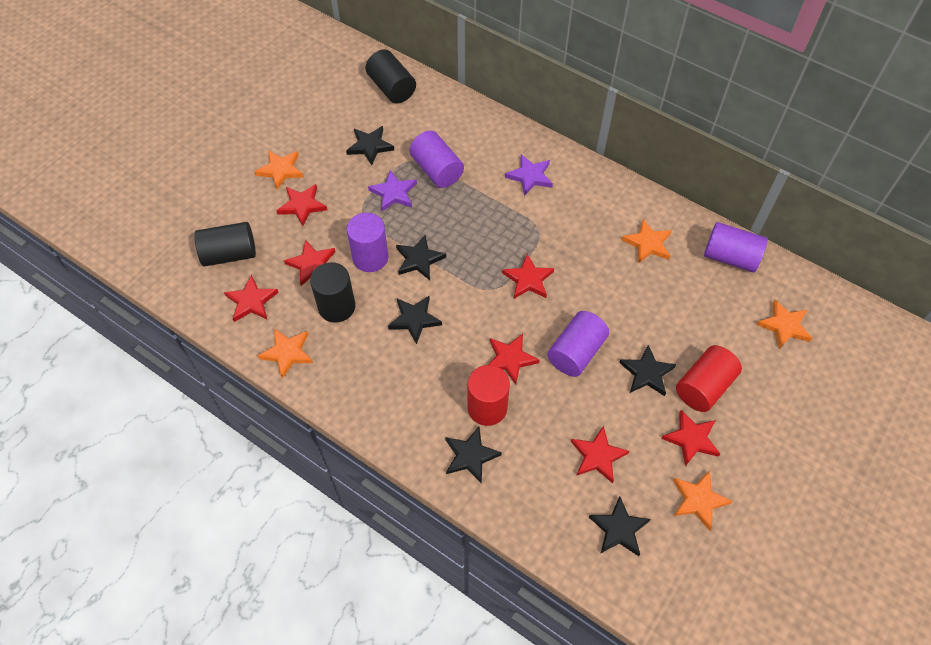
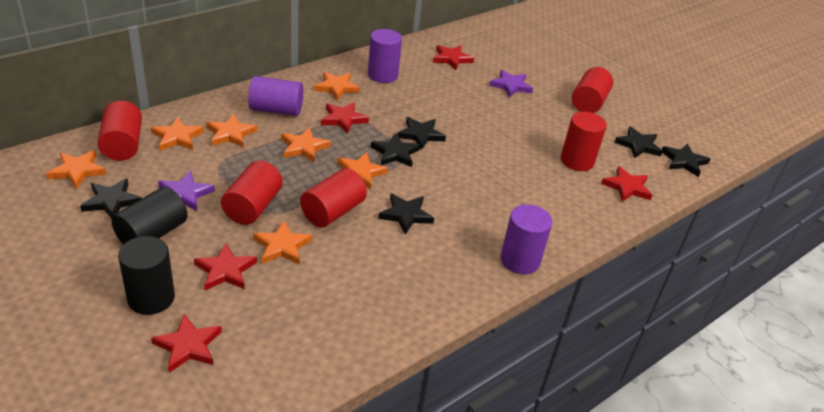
black cylinder: [194,222,256,267] [310,262,355,323] [366,50,416,104] = 3 -> [111,187,188,245] [118,236,175,315] = 2
orange star: [254,150,304,190] [258,328,313,379] [622,219,672,263] [673,471,733,531] [756,300,813,349] = 5 -> [46,150,107,189] [151,117,204,151] [206,114,257,148] [253,221,313,265] [281,127,331,163] [314,72,360,101] [338,152,388,190] = 7
purple cylinder: [347,213,389,272] [409,130,464,188] [547,311,609,377] [704,222,768,273] = 4 -> [248,76,303,116] [368,29,402,83] [501,204,552,274] = 3
red cylinder: [468,365,510,426] [676,345,742,412] = 2 -> [98,101,142,161] [221,161,283,225] [300,168,367,228] [561,112,607,171] [572,67,613,113] = 5
red star: [224,275,279,322] [276,184,327,226] [284,240,335,286] [488,334,540,385] [502,254,554,299] [571,426,629,483] [661,410,720,466] = 7 -> [151,314,222,373] [194,243,257,290] [321,102,369,134] [433,45,474,70] [601,166,652,202] = 5

